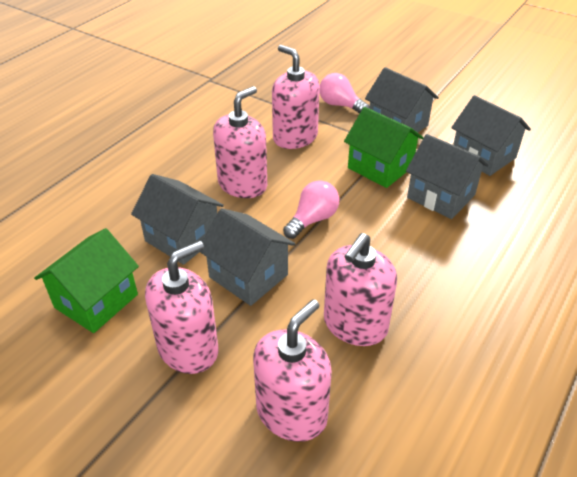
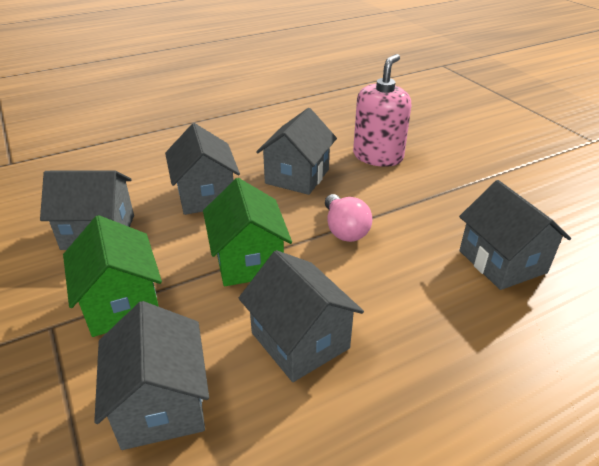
grey house: [131,174,224,265] [199,208,295,306] [365,67,439,133] [406,134,489,219] [451,95,531,176] = 5 -> [40,170,134,250] [94,301,209,450] [165,123,240,215] [239,250,364,382] [256,108,337,195] [459,180,571,290] = 6
pink light bulb: [283,180,339,239] [319,73,370,113] = 2 -> [325,194,373,242] = 1
pink soap dispenser: [145,241,218,374] [213,86,267,198] [253,299,332,442] [272,45,320,149] [324,233,397,346] = 5 -> [353,54,411,167] = 1

